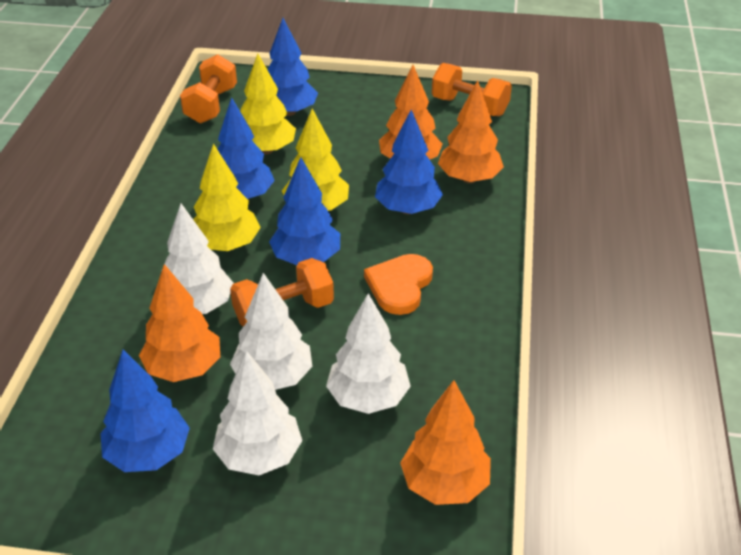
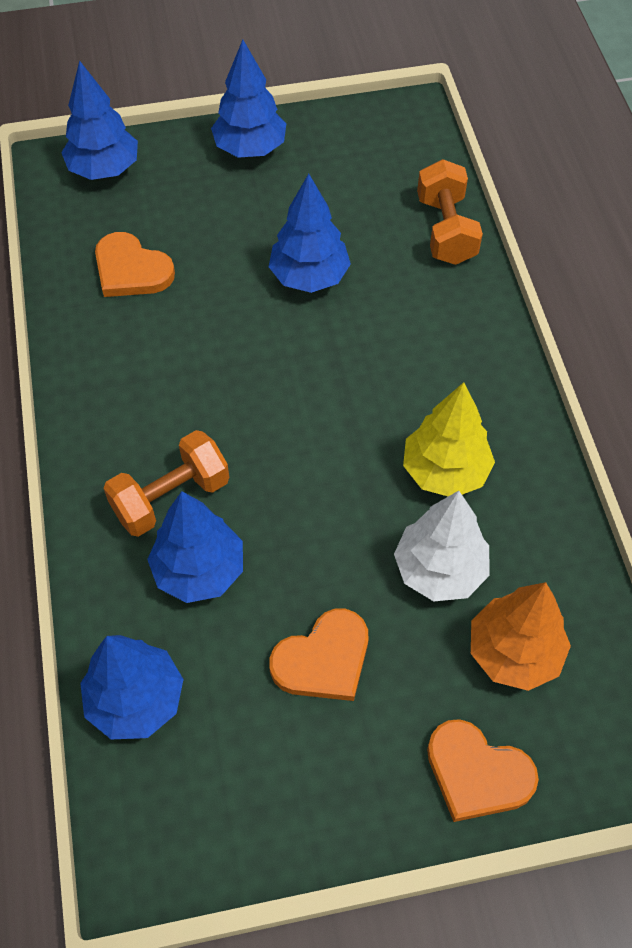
orange dumbbell: [180,54,237,124] [230,258,334,327] [432,63,512,116] = 3 -> [103,430,229,537] [417,159,483,265] = 2
orange heart: [364,254,433,315] = 1 -> [95,232,175,297] [269,609,369,701] [427,719,539,822] = 3
orange tree: [139,264,220,382] [379,65,443,160] [400,380,491,505] [438,80,504,184] = 4 -> [471,582,571,691] = 1
white tree: [161,203,234,314] [213,351,302,475] [230,273,312,390] [326,293,411,414] = 4 -> [394,491,490,601] = 1
yellow tree: [193,144,261,251] [240,54,296,155] [282,109,349,211] = 3 -> [403,382,495,496] = 1

